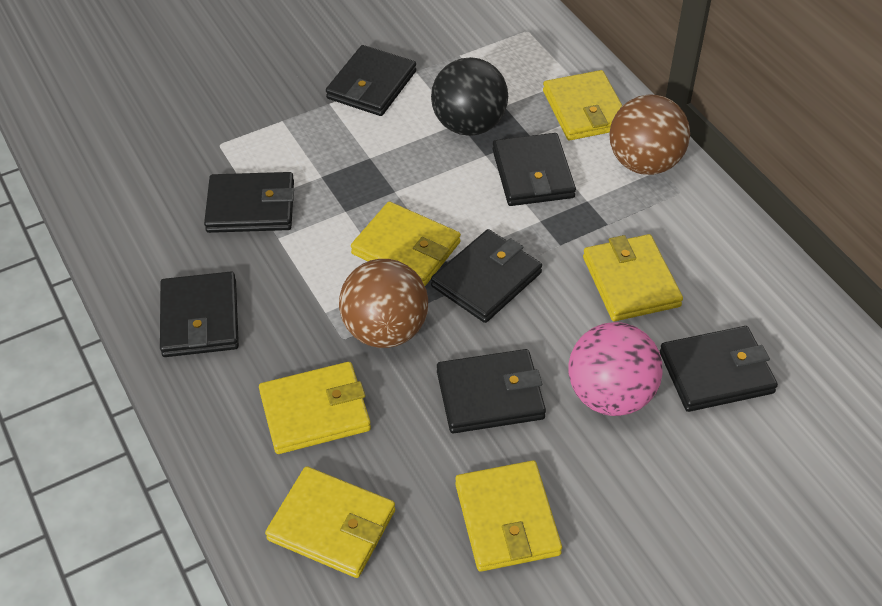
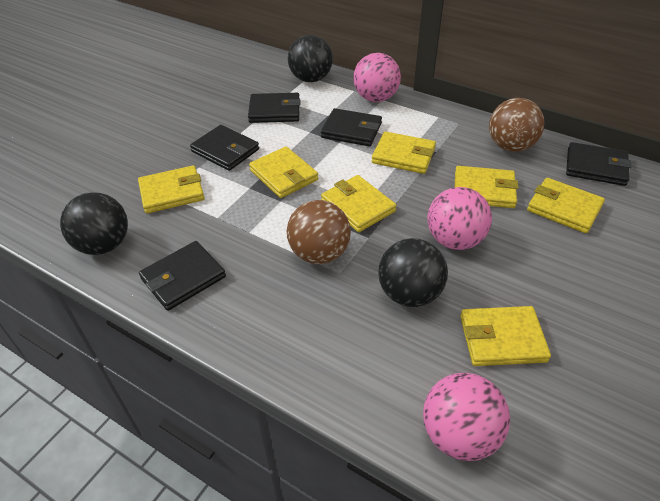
black ball: [431,57,508,136] = 1 -> [60,192,128,255] [288,35,333,82] [378,238,448,307] = 3
black wallet: [160,272,239,357] [204,172,294,233] [326,45,416,116] [431,229,542,323] [437,349,546,433] [492,133,576,206] [660,326,778,412] = 7 -> [139,241,226,311] [190,125,259,171] [248,93,301,123] [321,108,382,147] [566,142,632,186] = 5
pink ball: [569,322,663,416] = 1 -> [353,53,401,102] [423,373,510,461] [427,187,492,250] = 3
yellow wallet: [259,362,371,454] [265,466,395,578] [351,201,461,286] [455,460,562,572] [543,70,623,140] [583,234,683,321] = 6 -> [138,165,204,214] [249,147,318,198] [321,175,396,232] [372,131,436,174] [455,166,519,208] [460,306,551,366] [527,178,605,233] = 7

